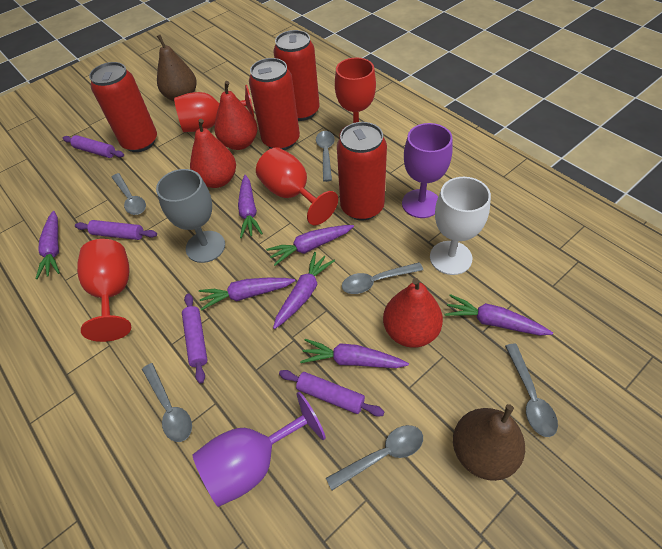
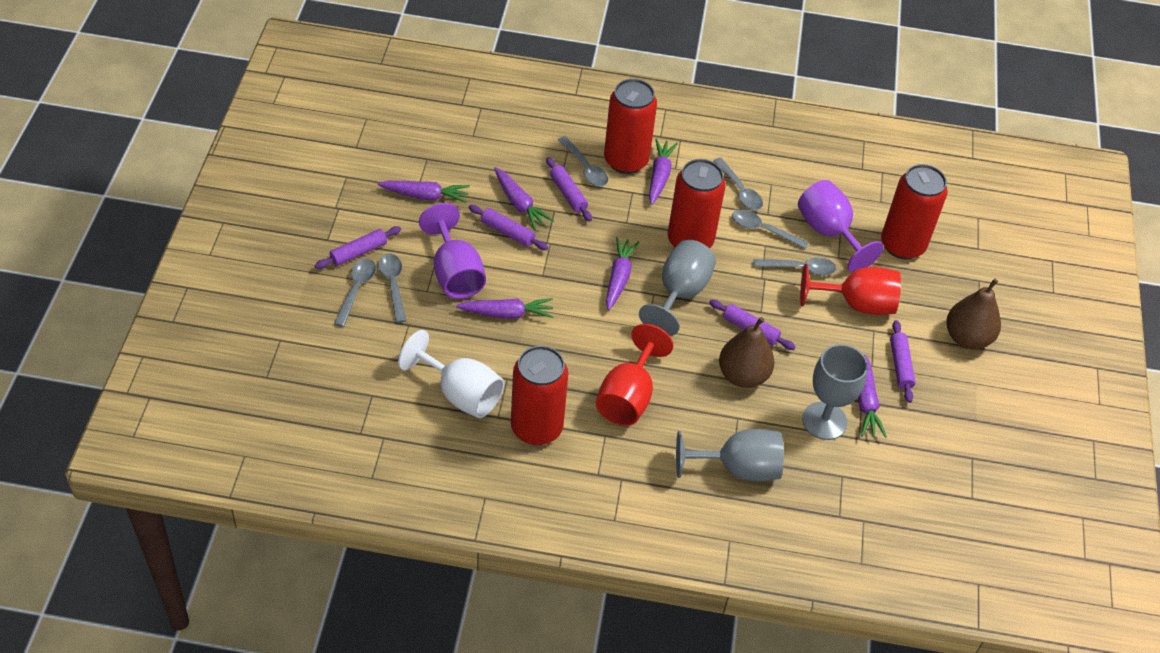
grey goblet: [156,169,225,263] = 1 -> [639,240,716,336] [676,429,784,481] [802,344,868,440] = 3
purple carrot: [36,211,60,279] [199,278,295,311] [238,175,263,238] [266,225,354,266] [273,252,335,329] [300,339,409,368] [445,294,553,336] = 7 -> [377,181,470,203] [456,298,554,319] [494,167,554,230] [606,237,640,310] [649,139,678,205] [858,355,887,438] = 6
purple rolling pin: [63,135,124,158] [75,220,157,240] [182,293,208,384] [279,370,384,417] = 4 -> [315,226,401,269] [469,205,549,250] [546,157,592,222] [709,299,796,350] [890,320,915,403] = 5
red goblet: [77,239,131,342] [174,85,254,132] [256,147,338,225] [335,58,376,134] = 4 -> [596,324,674,426] [800,264,901,315] = 2
red pear: [190,119,236,188] [215,81,258,150] [383,278,443,348] = 3 -> none = 0

